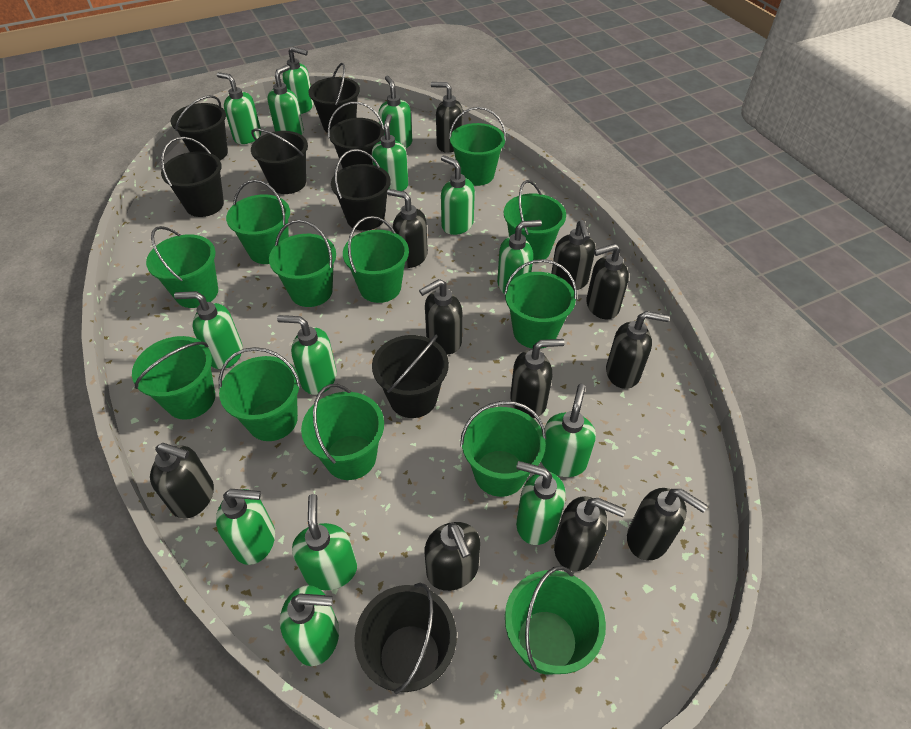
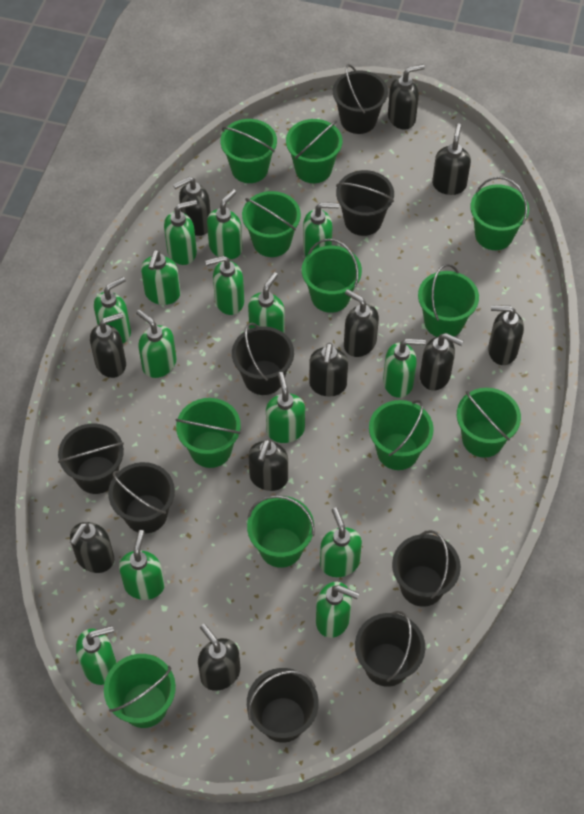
green bucket: [132,336,215,420] [146,226,218,308] [219,347,301,441] [226,180,290,264] [269,220,336,307] [301,384,384,480] [343,216,409,303] [449,107,506,186] [460,401,546,497] [504,180,566,260] [504,259,577,349] [505,566,606,675] = 12 -> [104,654,176,728] [175,398,241,468] [220,119,277,183] [242,191,301,257] [247,495,315,568] [286,119,342,183] [302,239,362,313] [369,400,434,470] [418,264,479,337] [457,388,521,458] [470,177,529,250] = 11

